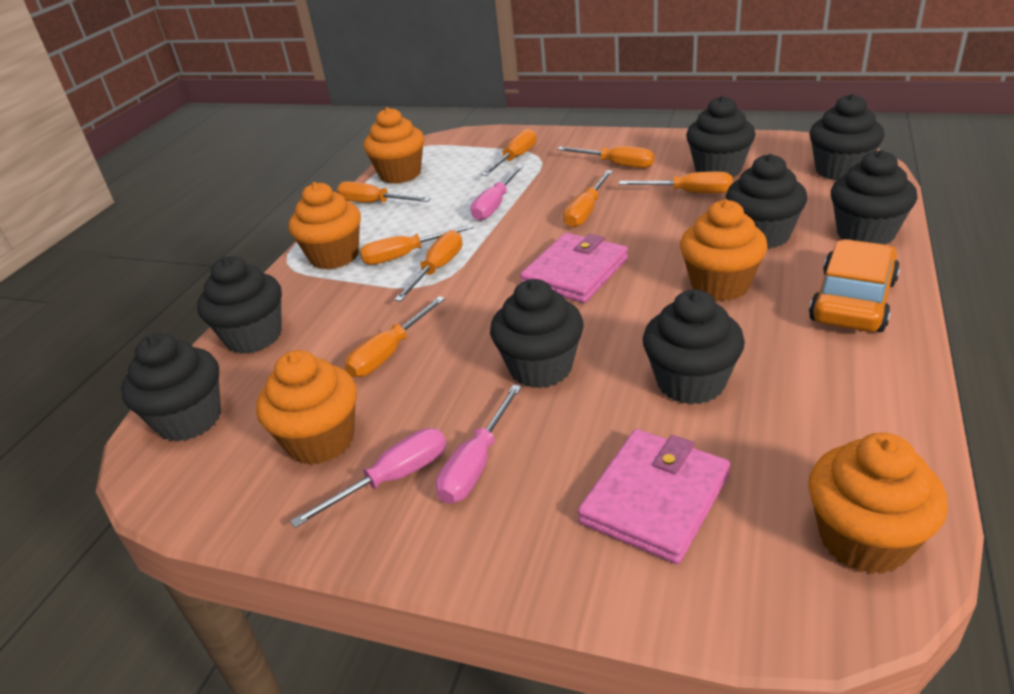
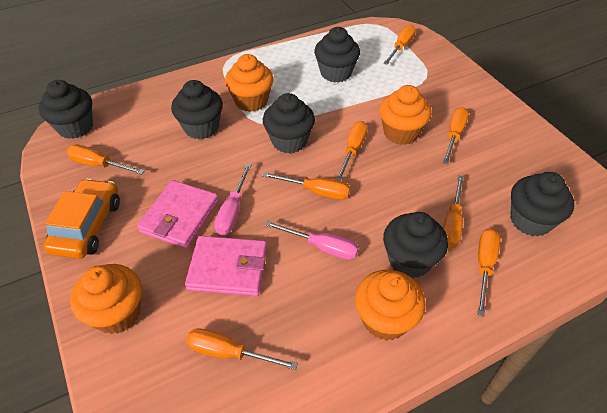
black cupcake: [121,333,221,442] [197,256,282,354] [490,279,584,388] [643,290,745,405] [686,96,755,177] [726,154,807,249] [809,94,884,180] [831,150,917,244] = 8 -> [39,80,93,139] [171,80,223,139] [263,93,315,154] [314,27,360,83] [383,212,448,278] [510,172,574,236] = 6
orange cupcake: [256,350,357,465] [289,182,361,269] [364,107,424,184] [680,199,767,301] [808,433,948,574] = 5 -> [70,264,142,334] [225,54,274,112] [355,270,425,341] [379,85,431,145] = 4
pink screwdriver: [290,428,446,528] [436,384,522,504] [471,166,523,221] = 3 -> [214,164,252,235] [265,221,359,260] = 2

